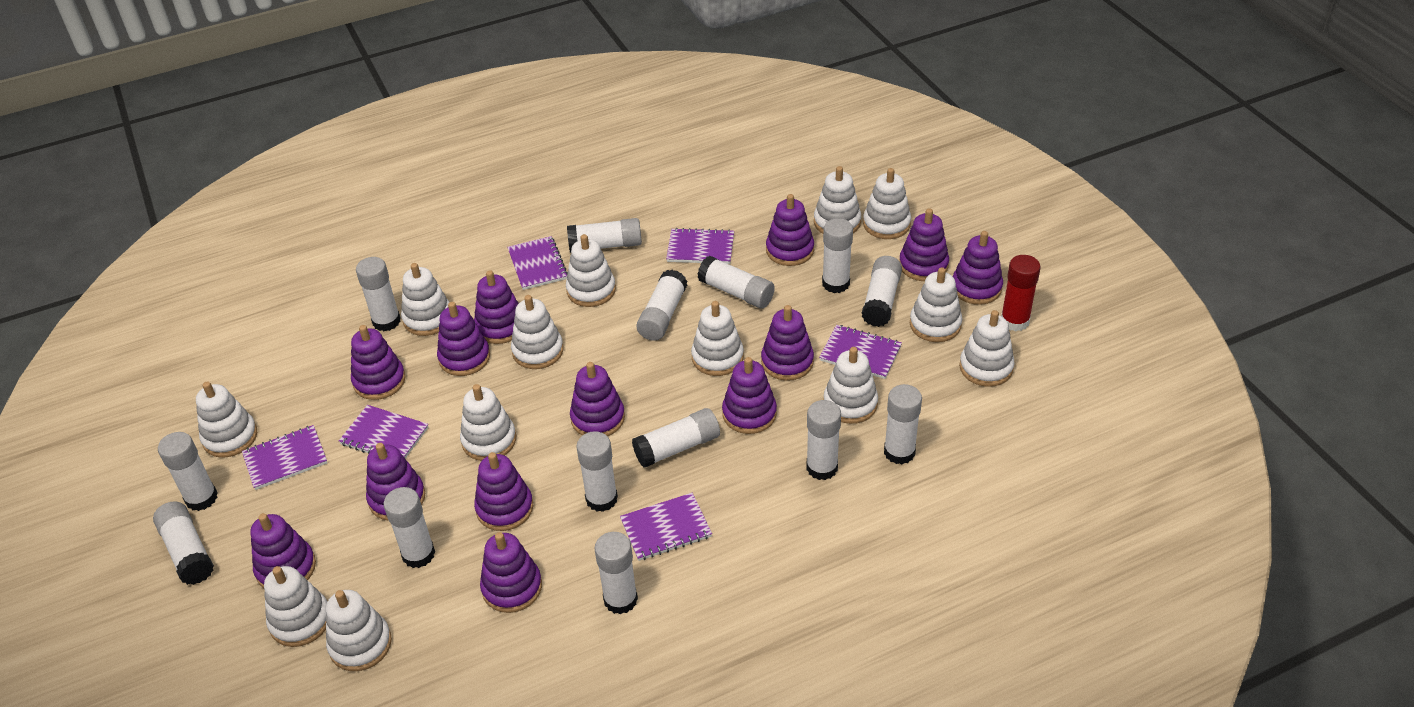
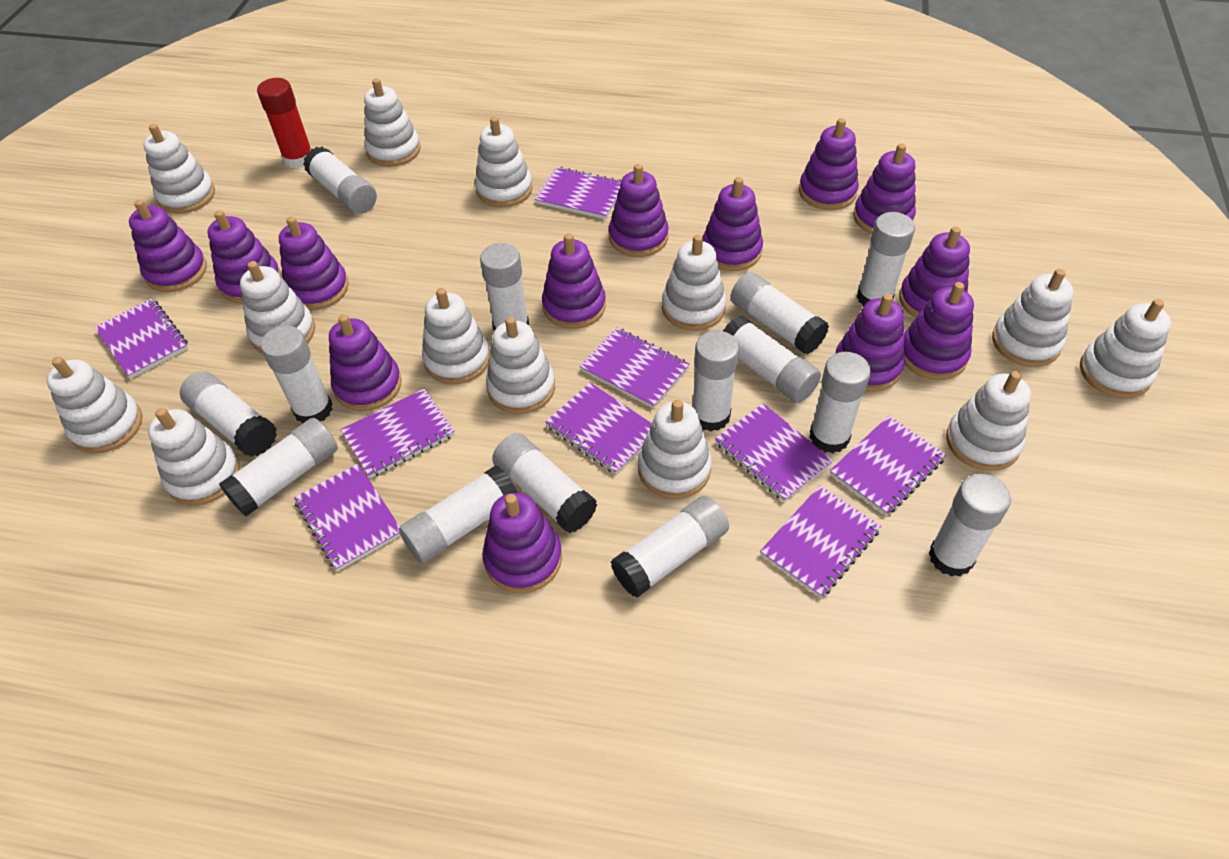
purple notebook: [242,425,327,490] [339,405,429,459] [507,236,568,290] [620,493,712,561] [666,228,734,264] [819,325,902,379] = 6 -> [94,298,188,379] [294,464,401,571] [340,388,455,478] [535,167,621,219] [545,383,652,474] [580,327,690,409] [715,403,833,502] [760,486,881,598] [830,416,946,516] = 9

